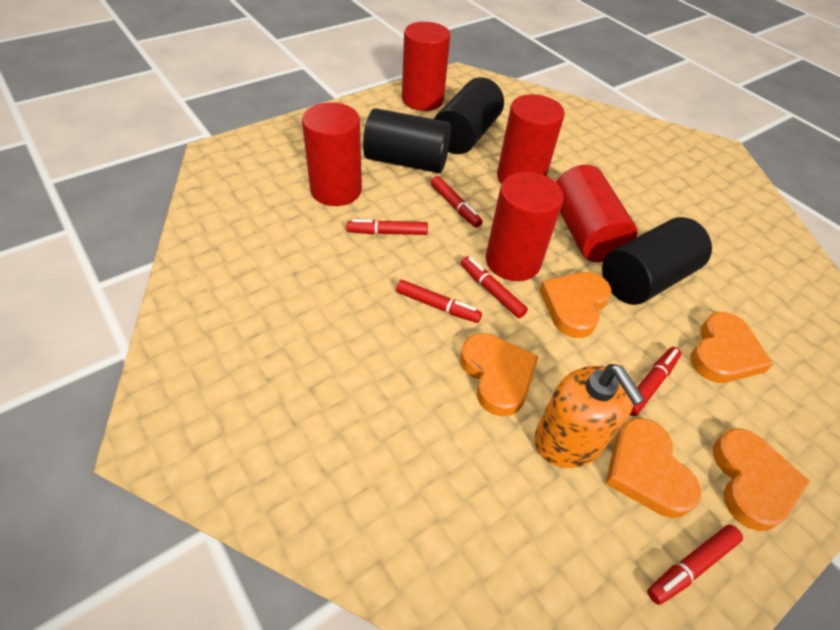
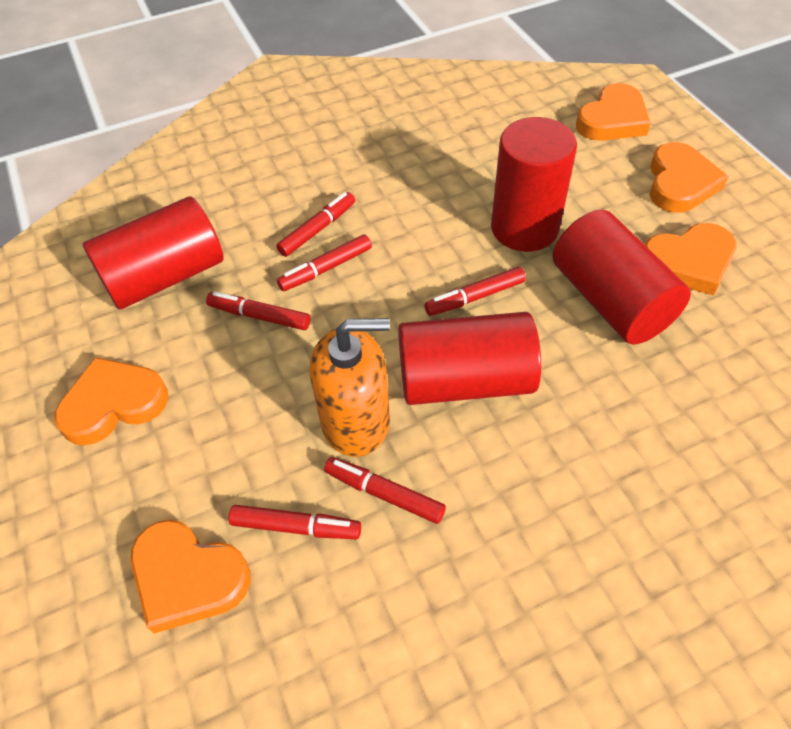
black cylinder: [363,108,451,173] [434,77,504,154] [602,217,712,305] = 3 -> none = 0
red cylinder: [302,102,362,206] [402,22,450,111] [486,172,564,281] [497,94,565,184] [556,165,637,262] = 5 -> [82,197,224,310] [398,312,541,405] [491,117,577,252] [553,210,691,345] = 4

